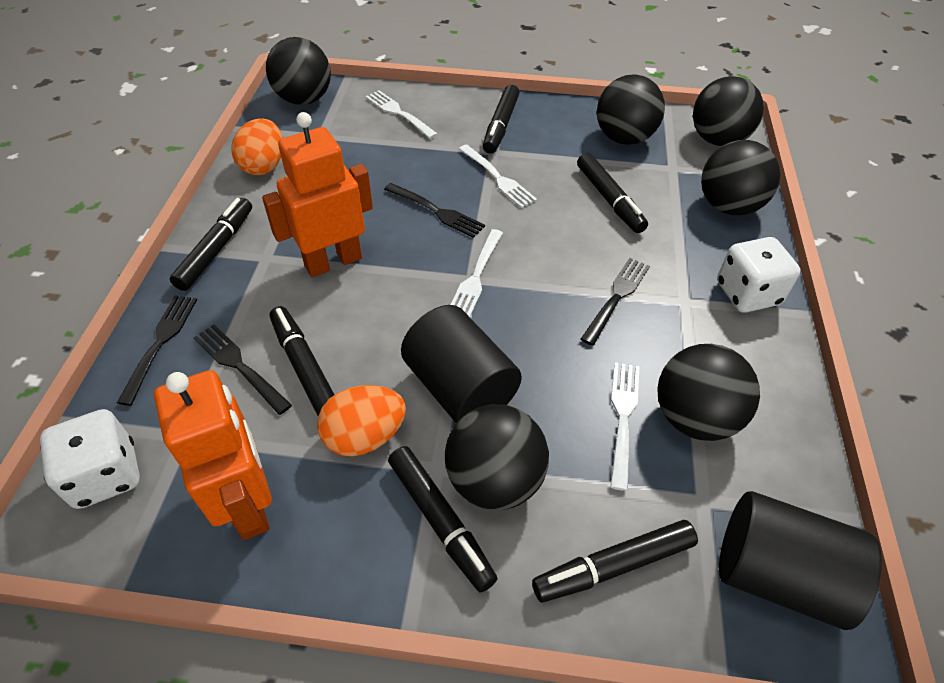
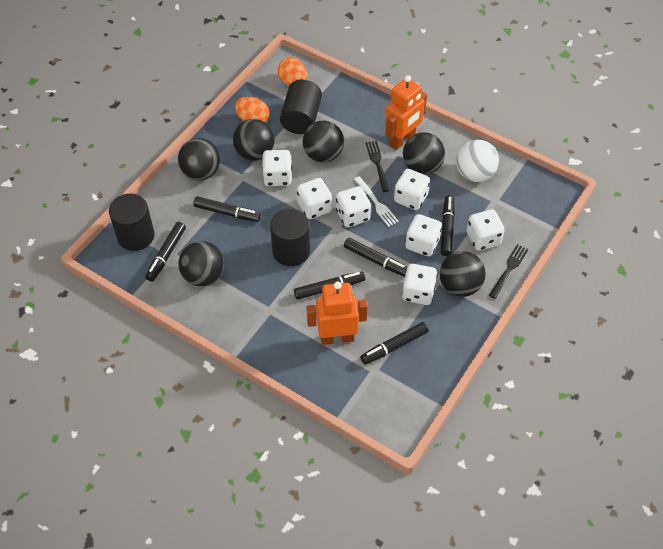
black cylinder: [401,305,522,423] [719,491,882,630] = 2 -> [109,193,155,251] [270,209,310,266] [280,80,322,134] = 3
black fork: [117,296,197,406] [193,325,292,415] [384,183,485,238] [581,258,650,346] = 4 -> [365,141,390,192] [489,244,528,299] = 2
white ball: none = 0 -> [456,140,499,182] = 1
white dice: [40,409,140,509] [717,237,801,313] = 2 -> [262,150,292,186] [297,178,332,219] [336,186,371,227] [394,169,430,210] [402,264,438,305] [405,214,442,256] [467,209,505,251] = 7
white fork: [365,90,438,139] [451,229,503,317] [459,145,537,208] [610,362,640,491] = 4 -> [354,176,399,227] = 1

